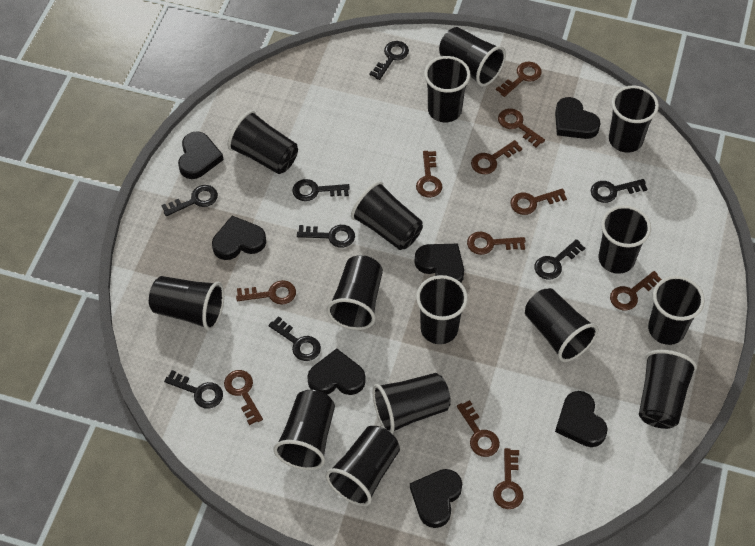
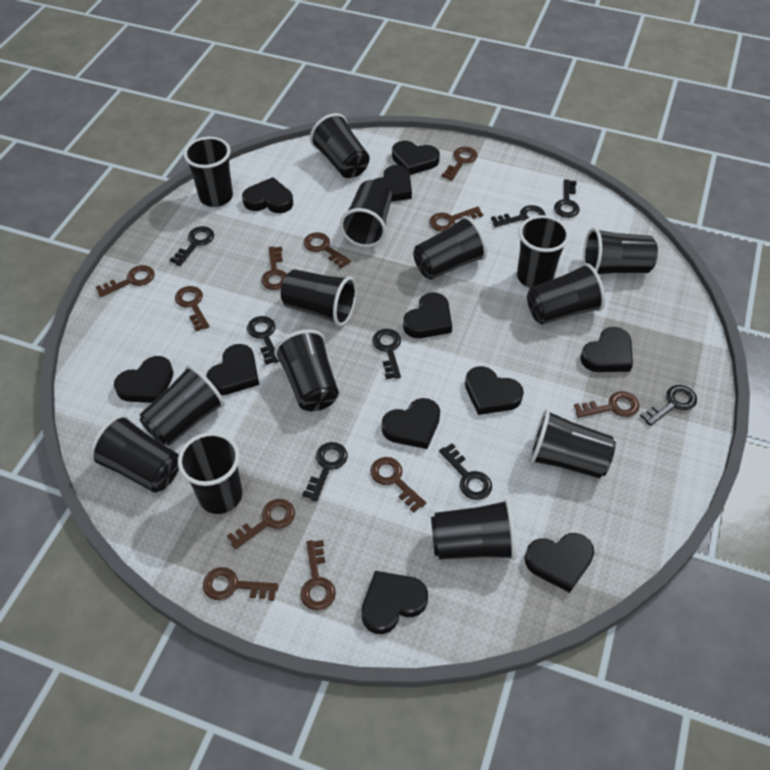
black cup: [149,276,224,331] [228,110,298,174] [274,390,335,470] [326,426,400,506] [327,255,383,330] [351,181,423,250] [373,373,451,434] [416,275,468,344] [424,56,471,122] [439,27,506,87] [525,288,598,362] [599,205,651,274] [609,86,659,153] [639,350,697,429] [648,276,705,345] = 15 -> [89,414,179,493] [139,365,225,446] [178,432,242,514] [183,137,233,207] [274,329,339,411] [281,269,357,326] [310,113,370,178] [340,180,392,247] [413,216,487,280] [431,499,516,561] [517,215,570,288] [527,263,605,324] [529,409,616,478] [583,228,658,274] = 14
black heart: [178,131,224,179] [212,216,266,260] [307,348,366,395] [410,469,462,528] [414,244,464,283] [555,97,601,139] [555,391,608,447] = 7 -> [114,356,173,403] [206,344,259,395] [242,177,293,213] [361,571,428,634] [374,165,412,202] [382,398,440,449] [392,141,440,175] [403,292,452,338] [465,366,524,415] [525,533,594,593] [580,327,633,372] = 11

